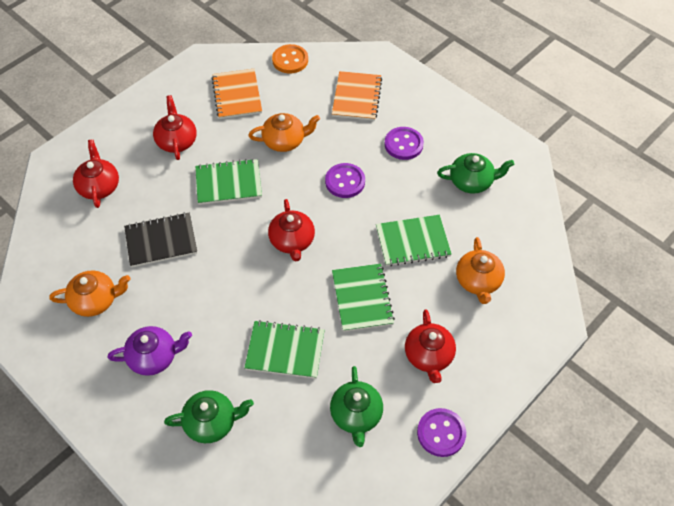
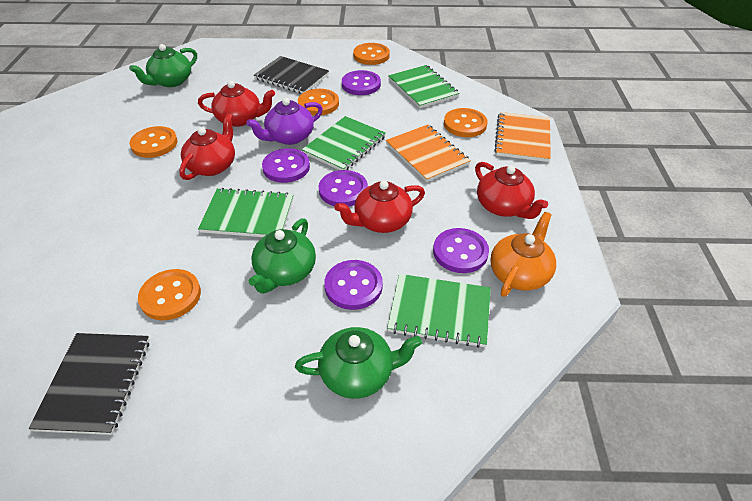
black notebook: [124,212,197,267] = 1 -> [28,333,149,435] [254,56,329,94] = 2
orange button: [272,44,308,73] = 1 -> [129,126,178,158] [138,269,201,320] [298,89,339,116] [353,43,390,65] [444,108,487,137] = 5
orange teapot: [49,270,130,317] [248,113,320,152] [456,237,505,304] = 3 -> [490,212,556,297] = 1
purple button: [325,163,365,198] [385,127,424,160] [417,408,466,457] = 3 -> [262,148,310,183] [319,170,368,207] [324,260,383,310] [342,70,381,95] [433,228,489,273] = 5

